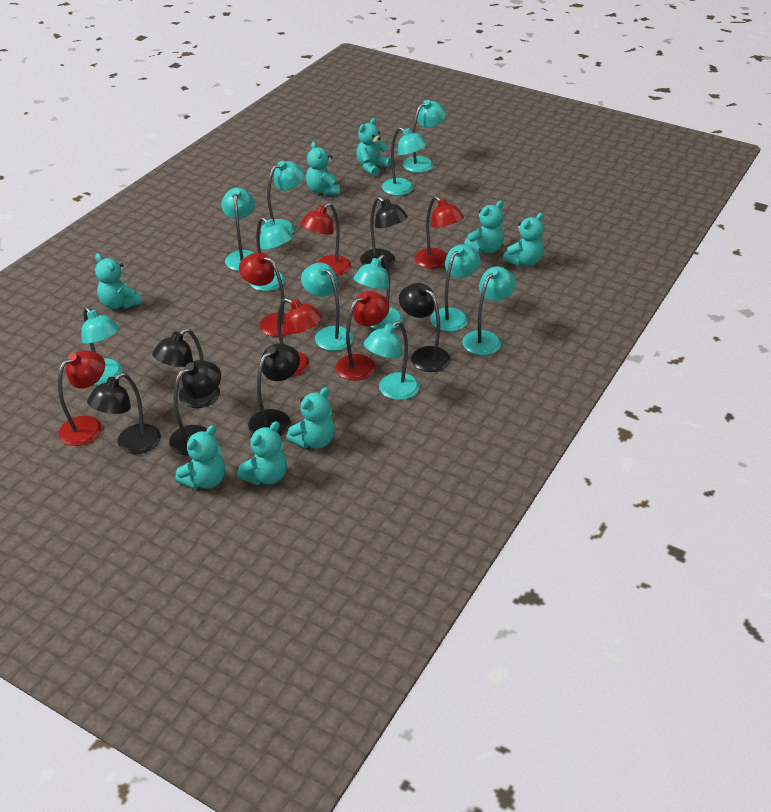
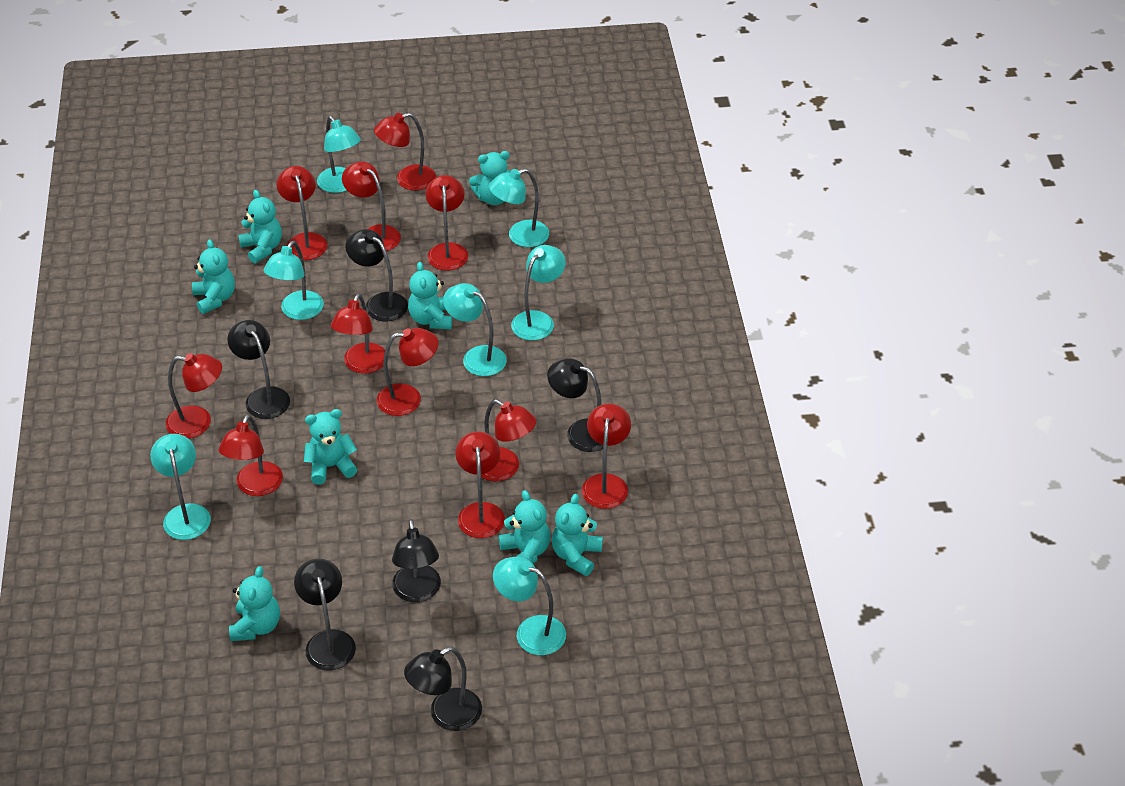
red lamp: [58,350,105,446] [239,253,290,337] [277,298,322,377] [300,203,351,276] [336,291,389,381] [414,196,464,269] = 6 -> [166,353,222,438] [219,414,283,496] [276,166,328,260] [331,293,385,374] [342,162,401,251] [374,113,436,190] [377,328,438,416] [425,175,469,271] [455,431,505,538] [481,399,536,481] [582,403,631,509] = 11
turquoise lamp: [81,307,122,385] [221,188,255,271] [249,217,293,291] [261,161,304,233] [301,263,353,351] [353,255,403,330] [364,321,420,400] [382,127,427,196] [403,100,446,173] [430,244,481,332] [462,266,516,355] = 11 -> [150,434,211,540] [264,241,324,320] [317,116,361,193] [443,283,507,376] [489,168,549,247] [493,556,566,655] [511,245,566,340] = 7

